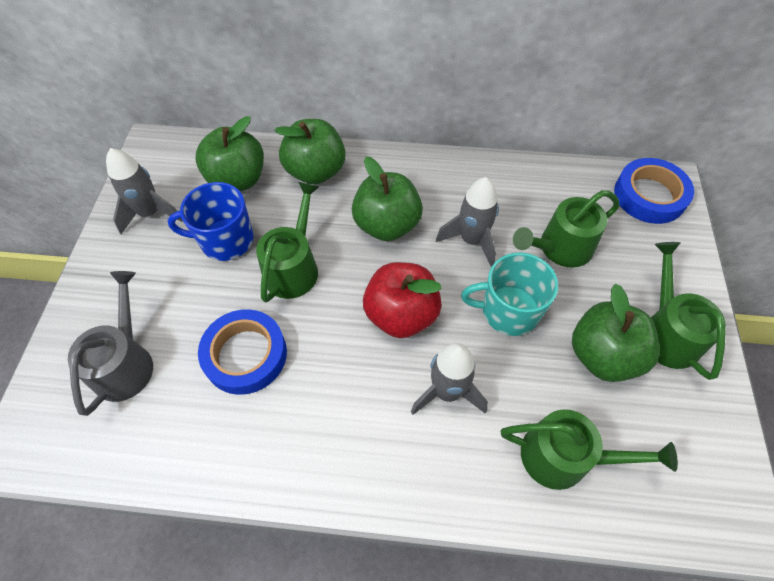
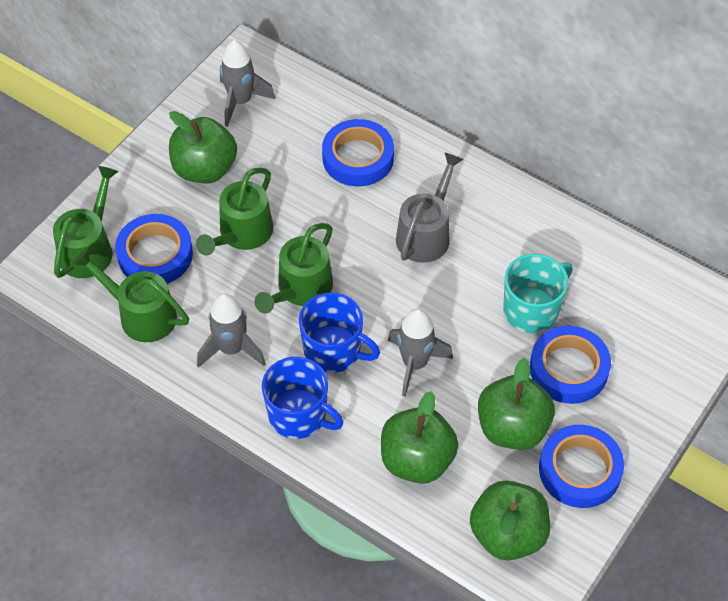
blue mug: [168,182,254,261] = 1 -> [262,357,343,439] [299,292,380,373] = 2
blue tape: [198,309,287,395] [614,158,694,224] = 2 -> [115,214,193,284] [322,119,394,186] [530,326,611,404] [539,425,624,508] = 4
red apple: [363,262,442,338] = 1 -> none = 0

